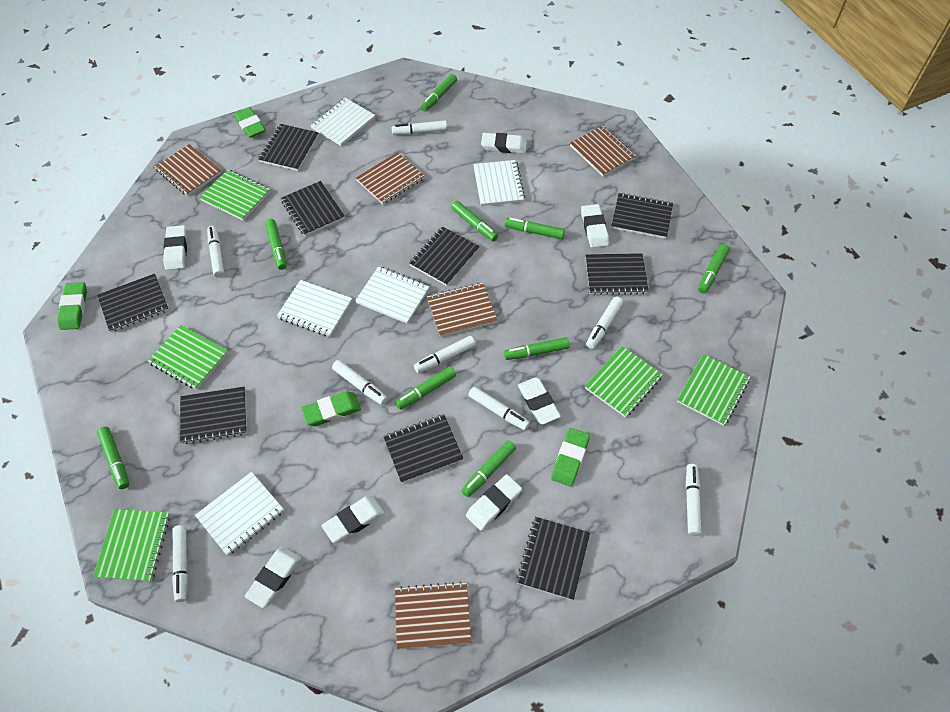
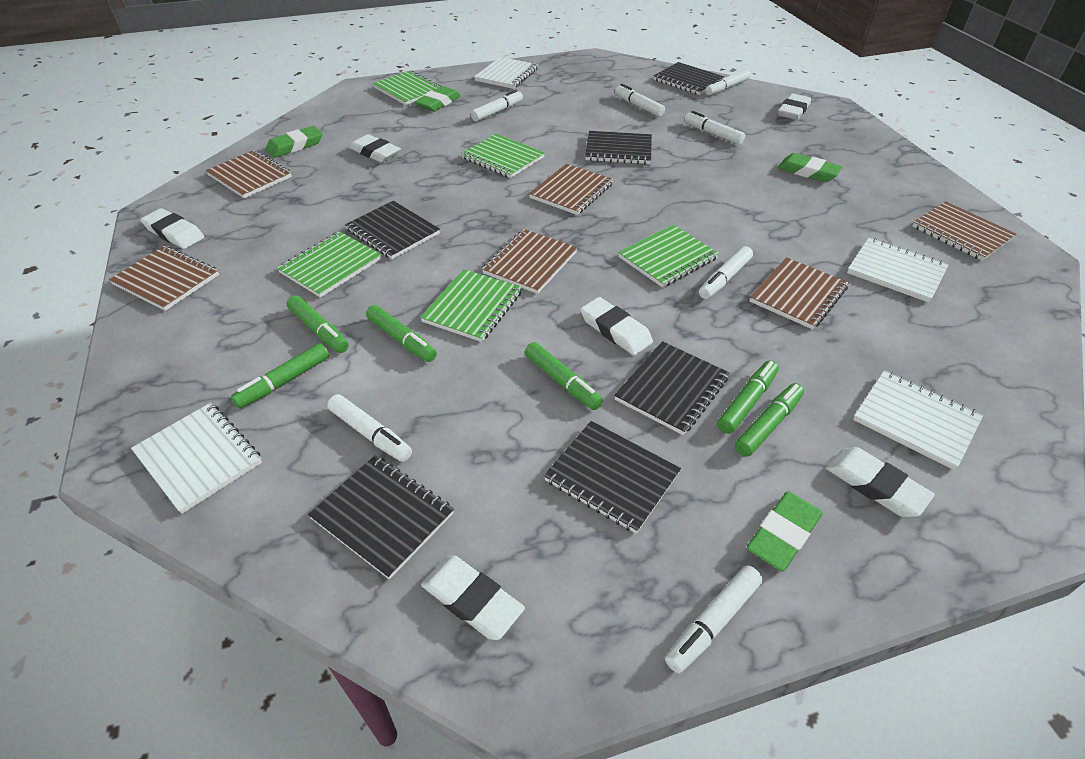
black notebook: [97,274,169,332] [180,387,247,444] [258,124,319,171] [281,181,345,236] [383,414,463,483] [409,226,480,286] [516,517,590,600] [586,253,649,295] [611,193,673,239] = 9 -> [308,455,454,580] [345,201,440,259] [544,421,681,534] [585,131,652,164] [614,341,729,435] [654,62,724,95] = 6
brown notebook: [155,144,222,196] [356,152,424,204] [395,581,471,650] [427,283,497,337] [570,126,636,176] = 5 -> [109,246,219,311] [206,150,292,198] [482,229,578,294] [529,164,614,215] [750,257,849,329] [912,201,1016,261] = 6
green marker: [97,427,129,489] [265,219,287,270] [395,366,456,410] [421,74,457,111] [451,201,498,241] [461,440,516,497] [504,337,570,360] [505,218,565,239] [698,244,729,294] = 9 -> [231,343,329,409] [287,295,349,353] [366,305,437,362] [525,342,603,410] [717,360,779,434] [735,383,804,457] = 6
white eraser: [163,225,187,270] [245,547,301,608] [322,496,384,543] [466,474,522,531] [481,133,527,154] [518,377,561,425] [581,204,609,248] = 7 -> [140,208,204,249] [349,134,401,163] [421,555,525,640] [580,297,653,355] [778,93,811,120] [826,447,935,517] = 6
white marker: [172,525,188,602] [207,226,225,278] [332,360,388,405] [391,120,447,135] [414,336,475,373] [468,386,530,430] [586,296,623,349] [686,464,701,536] = 8 -> [327,394,412,462] [471,90,523,122] [615,84,665,117] [665,566,763,674] [684,111,745,145] [699,246,753,299] [705,69,750,95] = 7
white notebook: [195,472,284,556] [277,280,352,337] [310,98,375,146] [355,266,430,324] [473,160,525,206] = 5 -> [131,403,262,514] [474,57,538,89] [847,238,949,303] [853,370,983,470] = 4

